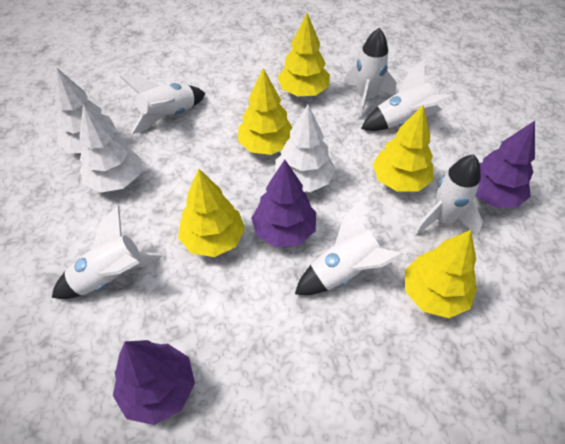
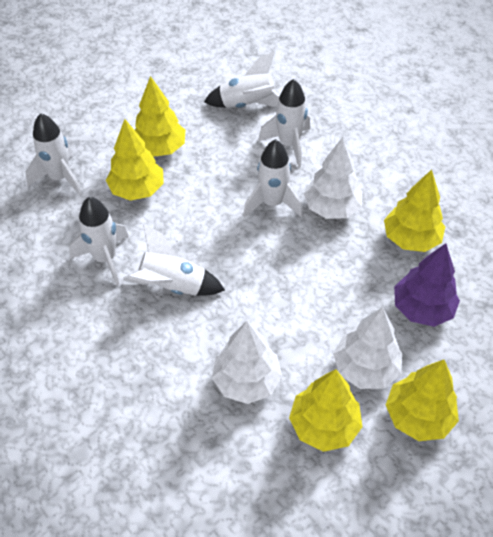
purple tree: [113,340,195,425] [251,160,316,248] [476,121,535,208] = 3 -> [394,243,460,327] = 1

